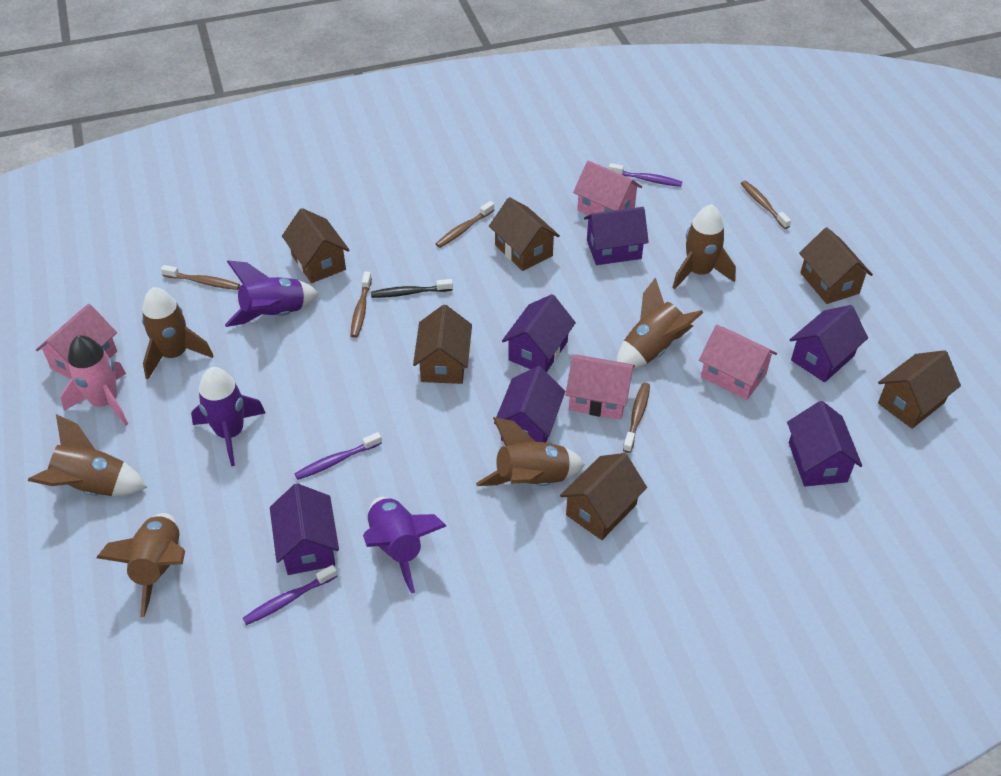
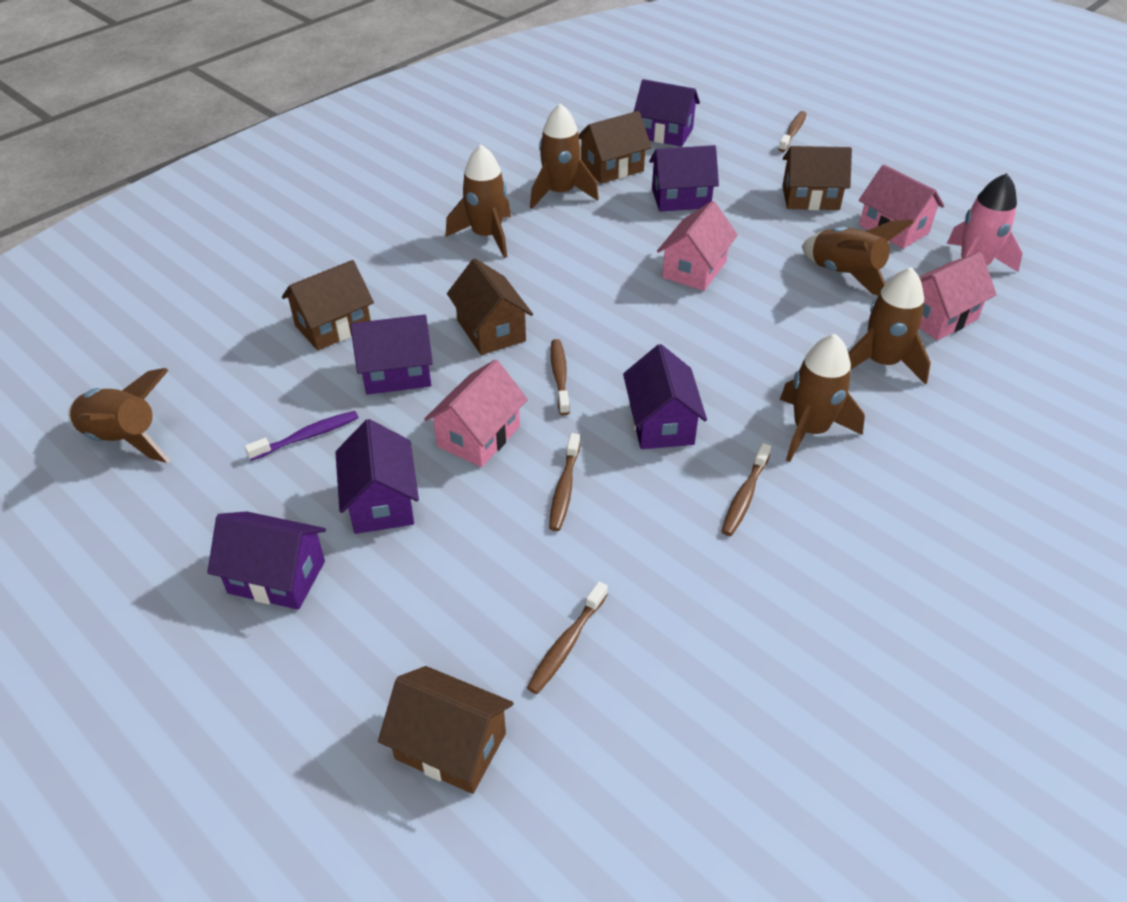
black toothbrush: [371,279,453,298] = 1 -> none = 0
brown house: [282,208,350,283] [413,304,472,384] [489,197,560,271] [560,453,647,540] [799,227,873,304] [878,350,961,429] = 6 -> [282,260,374,351] [378,666,514,794] [447,258,533,355] [578,111,651,184] [782,146,852,210] = 5
purple rocket: [191,367,265,466] [225,261,319,327] [363,497,446,594] = 3 -> none = 0
purple toothbrush: [242,565,338,625] [294,432,382,480] [609,163,682,187] = 3 -> [244,411,359,461] = 1

